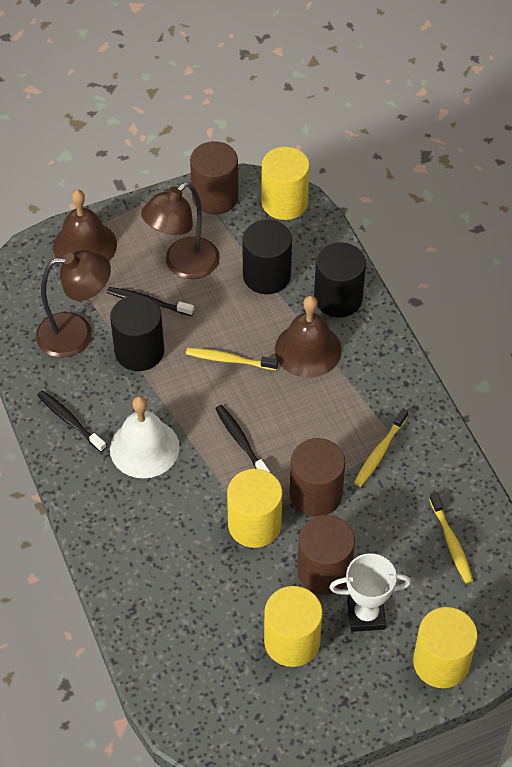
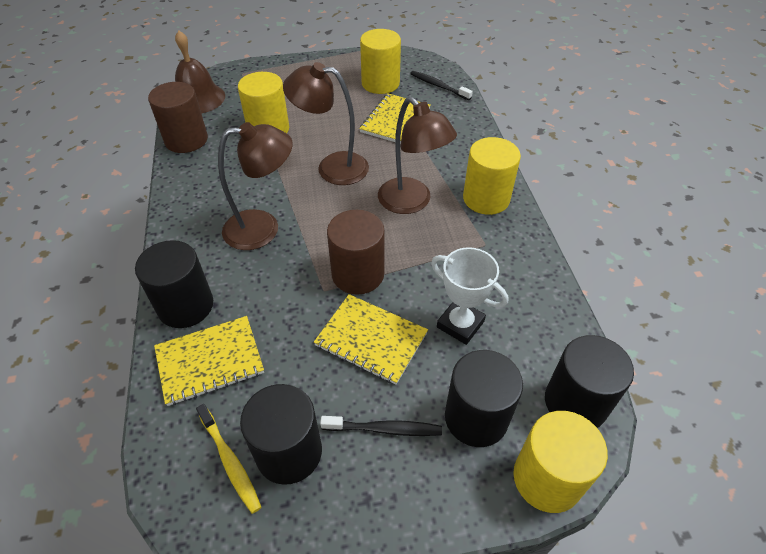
black cylinder: [110,295,164,371] [242,220,292,294] [314,242,366,318] = 3 -> [135,240,213,328] [240,384,322,485] [445,350,523,447] [545,335,634,428] = 4
black toothbrush: [37,390,107,452] [107,287,194,316] [215,405,270,472] = 3 -> [320,416,442,436] [410,71,473,100] = 2
brown bell: [53,189,117,264] [275,296,341,378] = 2 -> [175,30,225,113] = 1
brown cylinder: [190,141,239,215] [290,438,345,517] [297,515,355,595] = 3 -> [148,82,208,153] [327,210,385,295] = 2
brown lamp: [36,250,111,358] [141,182,220,279] = 2 -> [218,122,293,250] [283,62,369,185] [378,97,457,214] = 3
white bell: [110,396,180,478] = 1 -> none = 0
yellow notebook: none = 0 -> [154,316,264,406] [314,294,428,385] [359,93,431,144] = 3
yellow toothbrush: [186,348,278,370] [354,408,408,487] [429,492,473,583] = 3 -> [196,404,261,514] = 1

